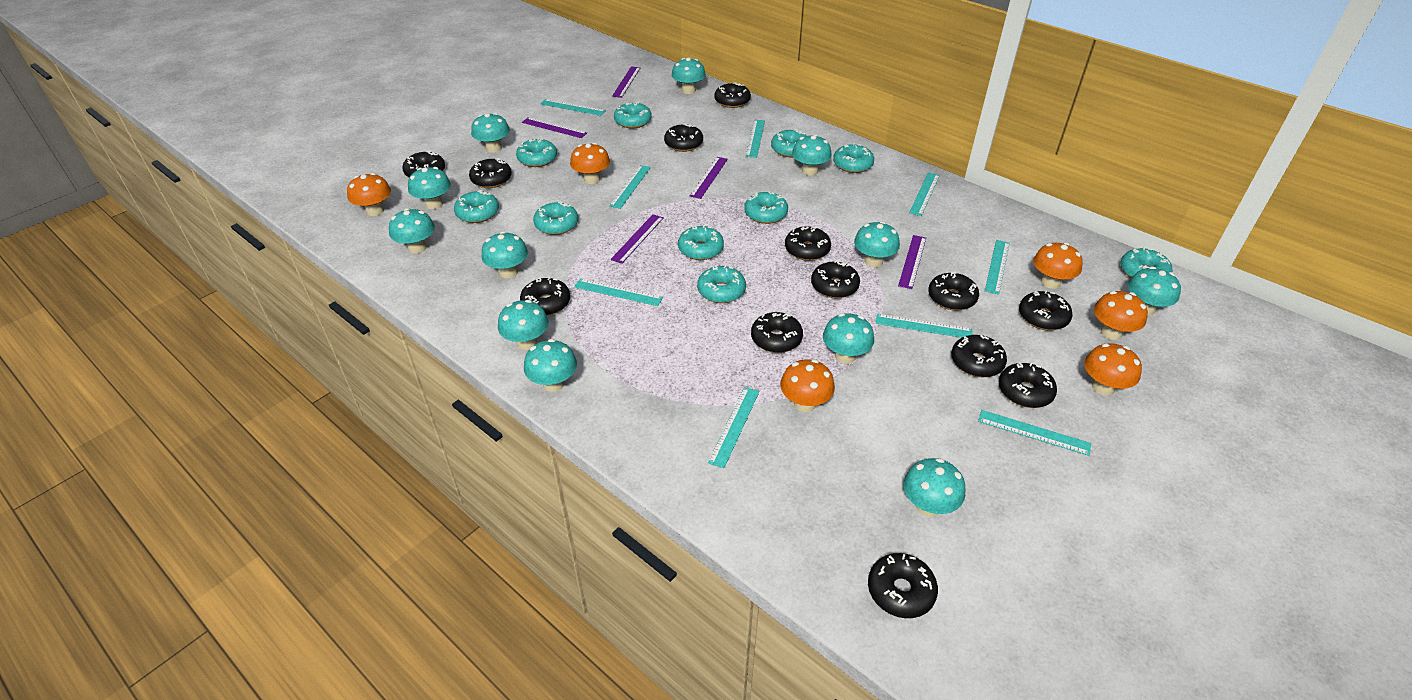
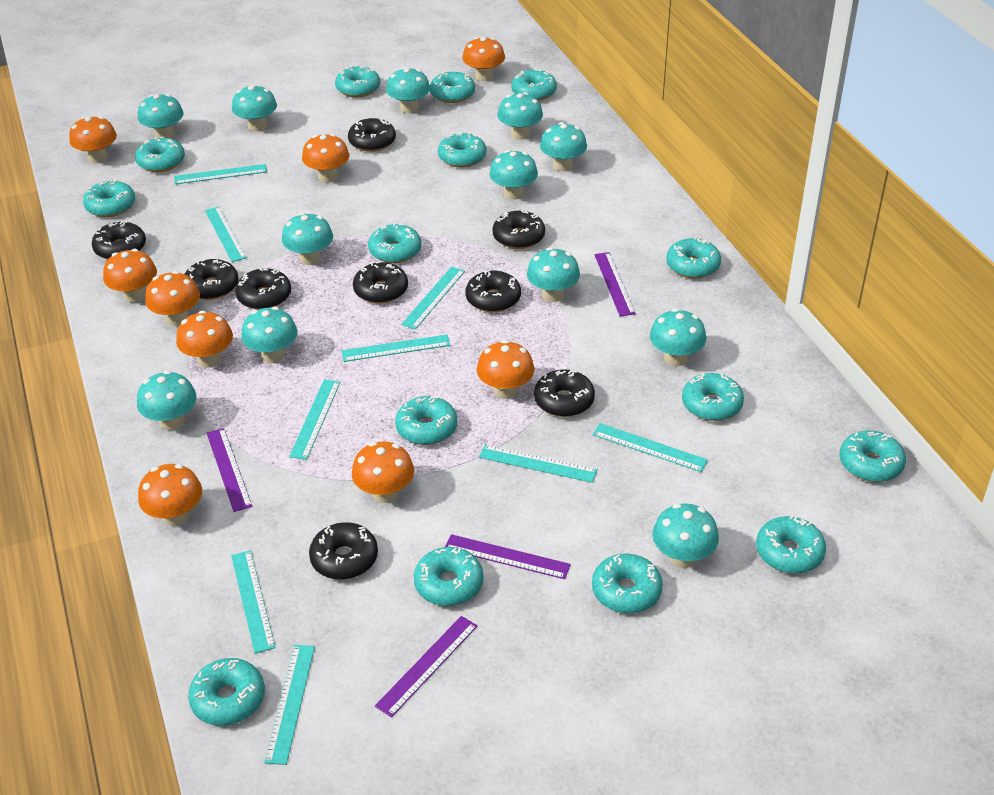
black donut: [402,151,445,177] [469,158,512,188] [520,277,570,316] [664,123,703,152] [714,82,751,108] [751,312,803,353] [785,226,831,261] [811,260,860,298] [868,553,938,618] [928,272,979,310] [951,335,1007,377] [999,362,1057,408] [1019,291,1073,330] = 13 -> [92,221,146,259] [185,259,238,300] [235,268,291,310] [309,522,378,580] [348,118,396,152] [353,261,408,304] [465,270,521,312] [492,210,545,249] [534,369,595,417] = 9
orange mushroom: [347,173,391,216] [570,143,610,184] [780,359,835,412] [1033,242,1083,289] [1084,343,1142,395] [1094,291,1148,340] = 6 -> [69,116,117,163] [103,249,157,303] [138,464,202,526] [145,271,200,326] [176,310,233,368] [302,134,349,182] [352,441,414,503] [462,37,505,81] [477,340,534,399] = 9
purple ruler: [522,117,587,138] [611,214,664,263] [612,66,641,98] [690,157,728,199] [898,235,926,289] = 5 -> [207,428,252,512] [375,616,478,718] [445,534,571,579] [594,252,636,316] = 4
turquoise donut: [454,190,499,223] [516,138,557,167] [533,201,578,235] [614,102,652,129] [678,225,724,260] [697,265,746,303] [744,192,788,224] [771,129,807,157] [833,143,874,173] [1120,247,1172,278] = 10 -> [83,180,135,217] [135,137,185,172] [188,658,265,726] [335,66,380,97] [368,223,421,263] [395,396,457,445] [414,547,483,606] [430,71,475,103] [438,132,486,168] [511,69,557,101] [592,554,663,614] [666,237,721,278] [682,373,744,421] [756,515,826,574] [840,431,906,482] = 15

